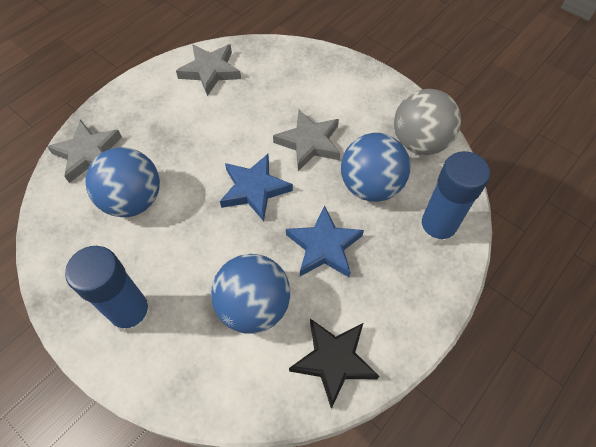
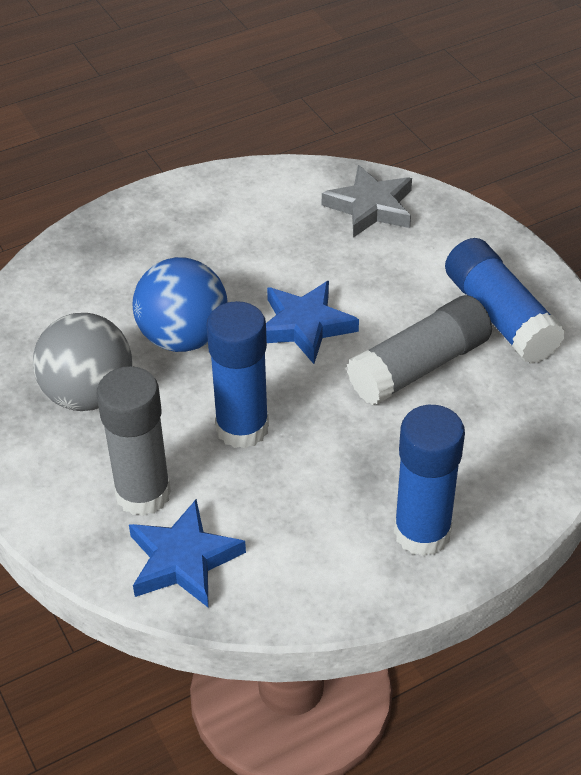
black star: [289,319,379,409] = 1 -> none = 0
blue ball: [85,147,160,217] [211,254,290,333] [341,133,410,202] = 3 -> [133,257,228,352] = 1
blue glue stick: [65,246,152,334] [418,151,490,246] = 2 -> [206,301,269,448] [394,405,465,556] [445,238,565,364] = 3
grey glue stick: none = 0 -> [97,366,171,516] [347,295,492,405] = 2
grey star: [47,119,122,183] [176,44,241,96] [273,109,340,171] = 3 -> [322,165,412,238] = 1

